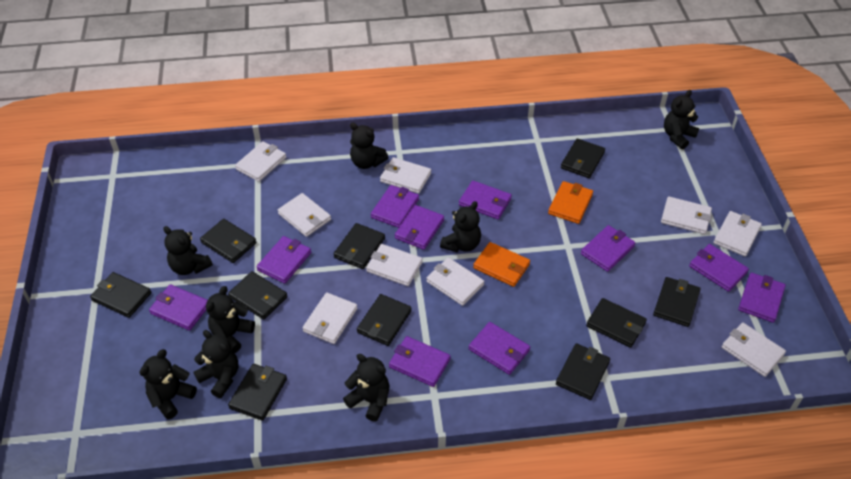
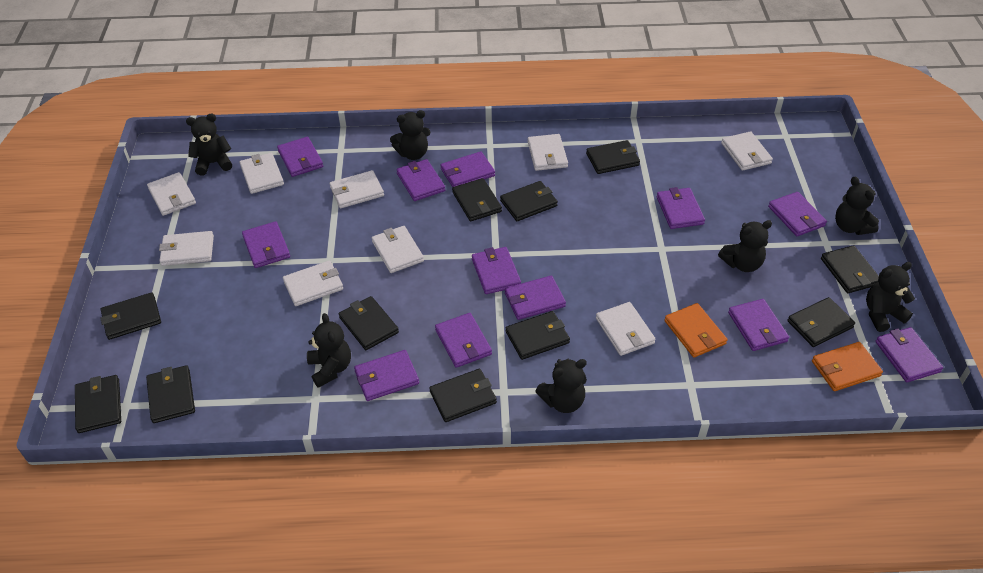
black teddy bear: [140,349,197,419] [163,226,213,275] [193,330,238,398] [206,286,255,353] [343,354,390,422] [350,122,389,169] [440,201,481,252] [664,90,699,149] = 8 -> [186,114,232,176] [307,313,351,388] [390,110,431,160] [535,359,587,413] [718,220,772,272] [835,177,879,235] [866,262,915,332] = 7
black wallet: [90,272,151,318] [200,219,257,263] [228,271,288,320] [228,364,287,421] [334,223,385,269] [357,294,412,346] [556,343,610,400] [561,139,605,178] [586,298,647,348] [653,277,701,327] = 10 -> [75,375,121,433] [100,292,161,340] [146,365,195,423] [339,296,399,350] [429,369,497,422] [452,178,502,221] [500,181,558,221] [506,311,570,360] [586,140,640,174] [788,297,855,347] [821,245,879,293] = 11
purple wallet: [149,284,208,331] [256,236,311,284] [371,185,419,228] [389,336,451,387] [395,205,444,250] [459,181,512,219] [469,322,530,375] [581,225,635,272] [689,244,749,292] [738,273,786,323] = 10 -> [242,221,290,268] [277,137,323,177] [354,350,419,401] [396,159,445,201] [435,313,492,368] [441,151,495,187] [472,247,521,294] [505,276,566,320] [657,187,705,229] [728,299,789,351] [768,192,827,236] [875,327,943,382] = 12

